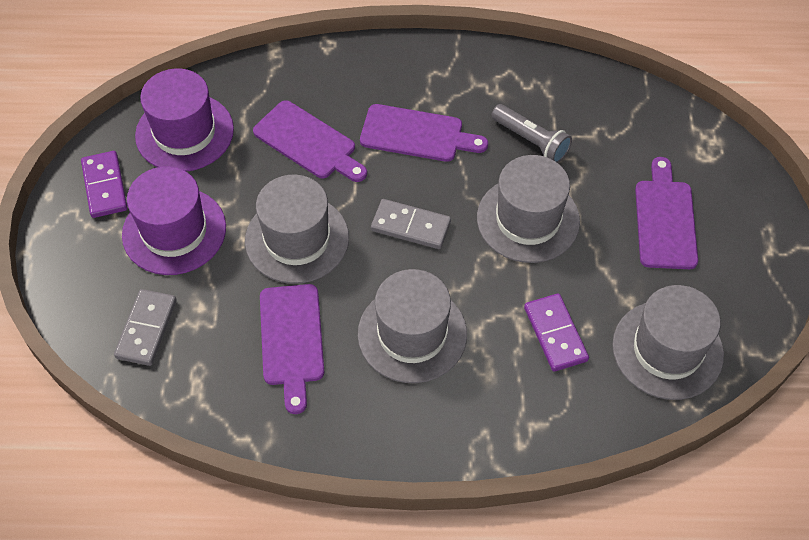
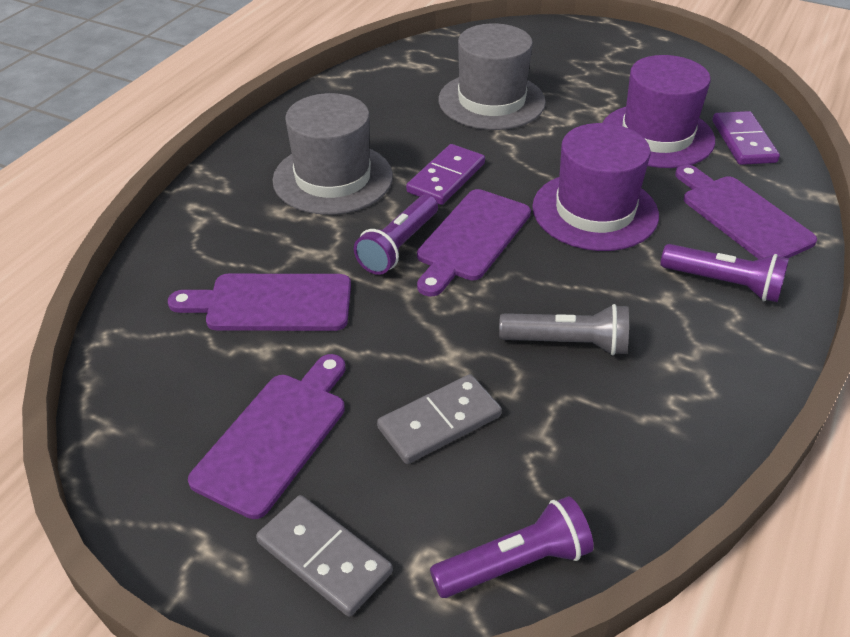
grey hat: [245,175,349,284] [358,269,467,383] [477,155,580,263] [612,285,724,400] = 4 -> [273,93,393,215] [439,23,546,130] = 2
purple flashlight: none = 0 -> [354,195,438,275] [430,496,594,598] [661,244,789,302] = 3

